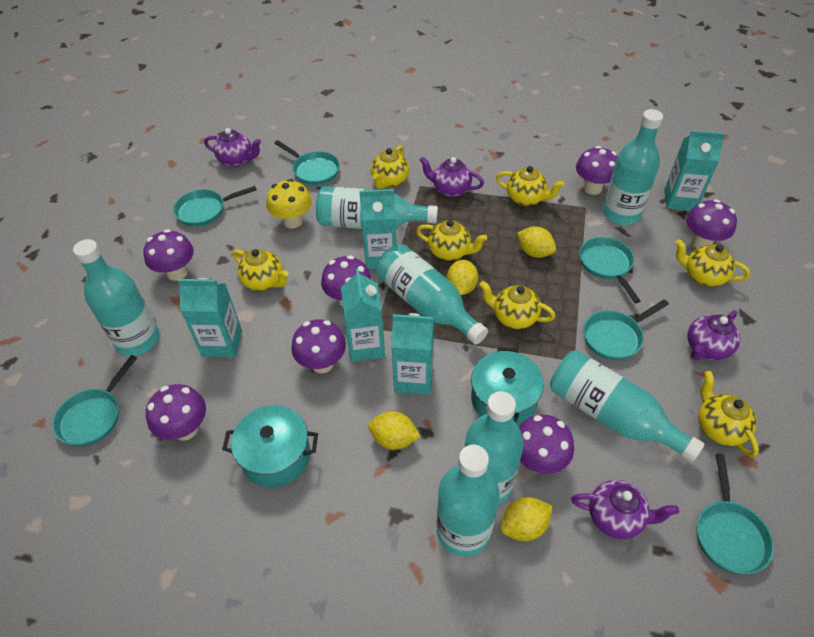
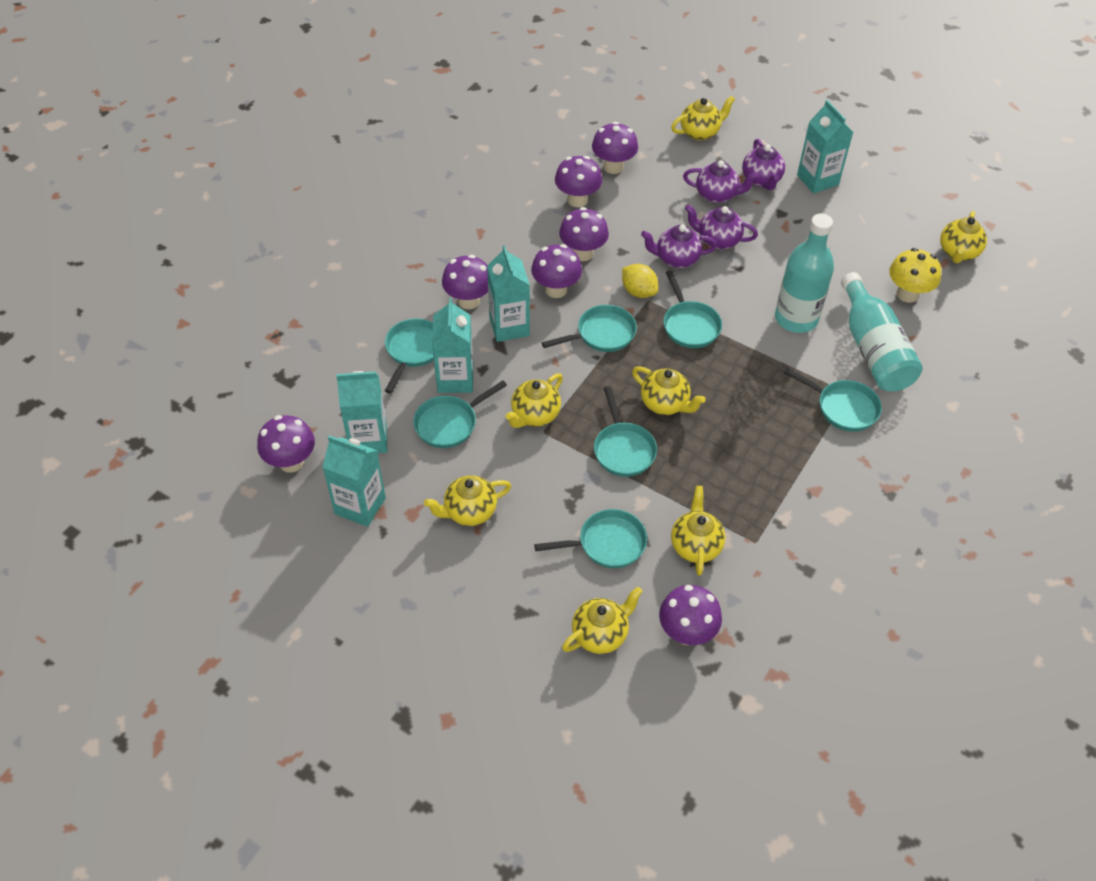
turquoise bottle: [73,239,159,356] [316,186,438,229] [377,244,488,345] [437,445,500,557] [465,391,524,505] [550,350,704,462] [603,109,663,225] = 7 -> [775,213,834,333] [841,272,923,391] = 2
turquoise pan: [52,355,137,446] [173,186,257,227] [274,140,340,185] [579,237,640,303] [583,300,669,360] [697,454,774,574] = 6 -> [385,318,434,393] [413,381,507,448] [534,509,647,568] [542,305,637,352] [594,386,657,477] [663,270,722,348] [783,367,882,432] = 7
turquoise pot: [222,405,318,487] [471,347,544,426] = 2 -> none = 0
yellow lemon: [368,411,421,450] [447,260,478,295] [500,497,553,541] [517,227,556,258] = 4 -> [622,264,658,298] = 1

